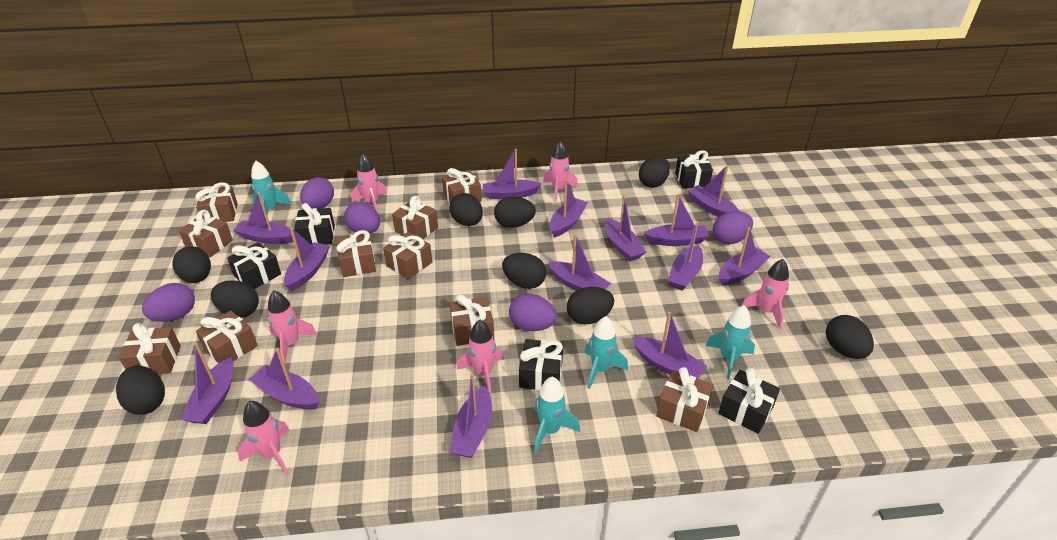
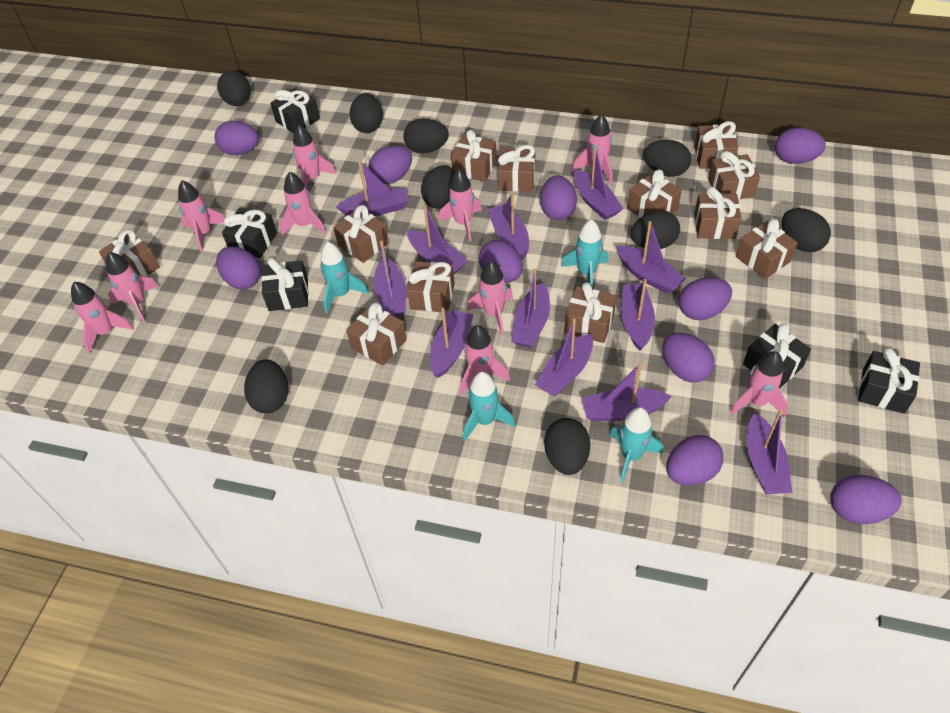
brown gift: [119,323,181,374] [179,210,233,258] [195,182,238,222] [196,310,258,363] [337,230,376,277] [383,232,432,279] [392,196,438,239] [442,168,482,203] [450,294,494,346] [656,367,713,432] = 10 -> [99,229,160,277] [333,205,389,263] [346,302,407,366] [407,261,455,312] [451,130,497,182] [498,145,535,192] [564,282,617,343] [627,170,682,218] [694,121,738,169] [694,187,741,239] [708,151,760,200] [736,219,798,279] = 12
pink rocket: [238,401,290,475] [268,290,317,364] [351,154,387,213] [457,320,504,394] [543,141,578,201] [742,259,789,329] = 6 -> [71,282,134,353] [106,252,159,322] [178,180,225,252] [280,172,326,235] [293,125,337,189] [439,169,482,241] [460,325,510,395] [466,261,513,335] [572,114,612,184] [730,351,788,417] = 10
purple boat: [180,342,234,424] [233,192,293,244] [249,348,320,410] [284,227,330,291] [450,373,492,458] [483,149,541,199] [548,234,611,291] [550,179,588,237] [605,195,646,261] [632,312,707,379] [644,194,709,246] [668,222,703,291] [688,165,739,217] [719,227,770,285] = 14 -> [336,160,409,216] [374,240,406,317] [407,205,468,274] [430,308,473,378] [488,192,529,260] [511,268,550,348] [535,319,593,397] [574,146,623,220] [582,363,672,421] [616,221,686,294] [621,279,655,351] [747,409,792,495] = 12
purple egg: [142,283,195,322] [300,177,334,209] [344,202,380,234] [509,294,557,331] [713,211,753,244] = 5 -> [215,121,259,155] [216,247,261,290] [368,146,412,184] [478,240,523,282] [540,175,577,220] [663,333,715,383] [666,435,724,486] [679,277,732,320] [775,128,826,164] [830,475,902,524] = 10

